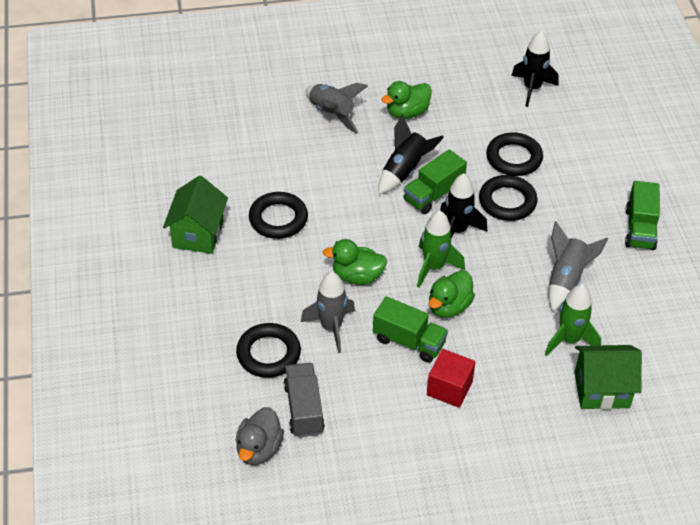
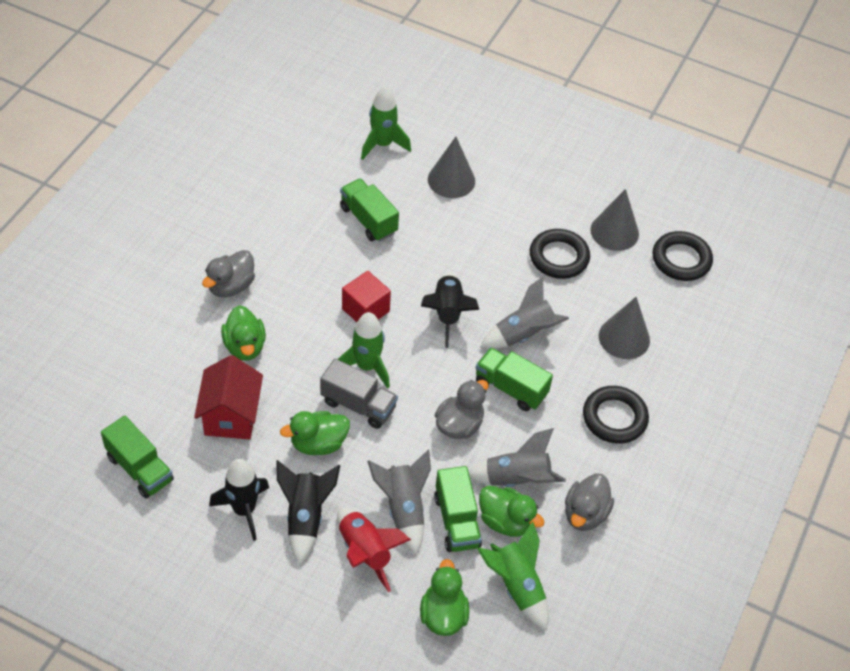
black ring: [236,323,301,378] [249,192,308,239] [479,175,538,221] [486,133,543,176] = 4 -> [530,229,590,279] [583,386,649,444] [653,231,713,281] = 3
green duck: [323,239,387,285] [381,81,432,119] [429,270,475,318] = 3 -> [221,305,266,361] [280,411,350,455] [420,559,469,636] [479,486,544,537] = 4
green house: [163,176,228,254] [574,345,642,410] = 2 -> none = 0
green rocket: [417,210,465,288] [545,284,601,356] = 2 -> [338,312,390,389] [361,86,411,160] [477,522,549,631] = 3
green truck: [373,296,448,363] [404,149,467,214] [625,181,660,250] = 3 -> [101,416,174,498] [340,178,399,241] [434,466,482,552] [476,347,553,411] = 4
grey cone: none = 0 -> [428,137,475,198] [590,189,639,251] [599,297,650,359] = 3
grey duck: [235,407,284,465] = 1 -> [202,250,255,297] [435,380,488,439] [565,473,614,531] = 3
red house: none = 0 -> [194,355,263,440] = 1
red rocket: none = 0 -> [337,507,411,592] = 1

